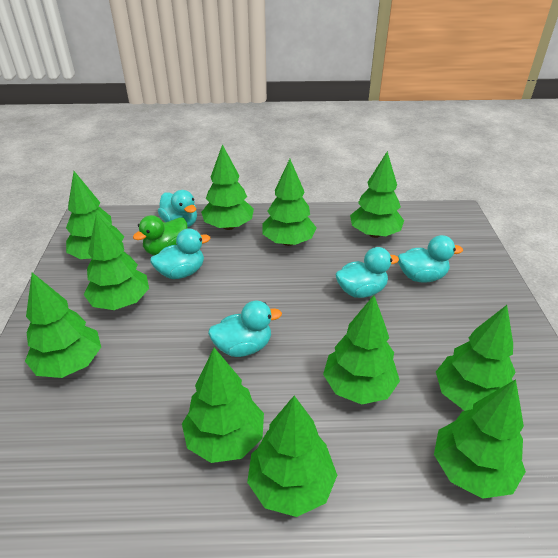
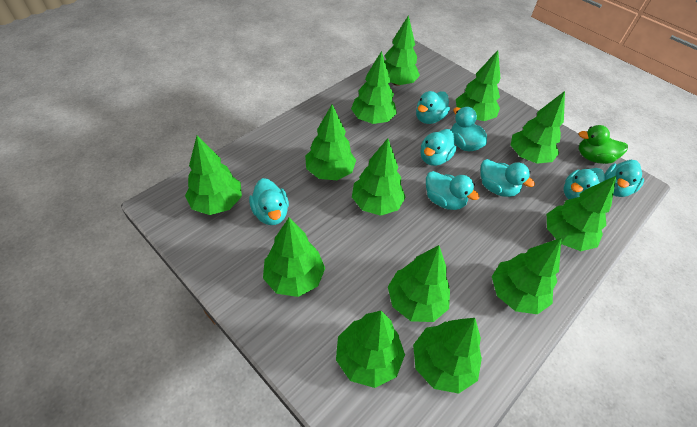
green tree: [25,273,101,378] [66,171,124,259] [84,213,149,310] [182,348,264,463] [201,144,254,230] [247,396,337,517] [262,159,317,246] [323,295,400,405] [350,151,404,238] [434,379,526,499] [436,305,516,411] = 11 -> [185,136,242,215] [263,218,325,297] [305,104,356,180] [336,311,405,388] [351,51,397,124] [352,138,406,216] [385,15,420,86] [388,245,450,322] [413,318,482,394] [456,50,501,121] [492,238,561,314] [511,91,565,164] [547,176,616,251] = 13
turquoise duck: [150,228,211,279] [158,190,197,227] [208,300,282,357] [335,247,399,298] [398,235,463,282] = 5 -> [249,178,289,225] [416,91,450,124] [421,129,457,166] [426,171,480,210] [451,107,487,151] [480,159,535,197] [564,168,605,199] [605,160,644,197] = 8

